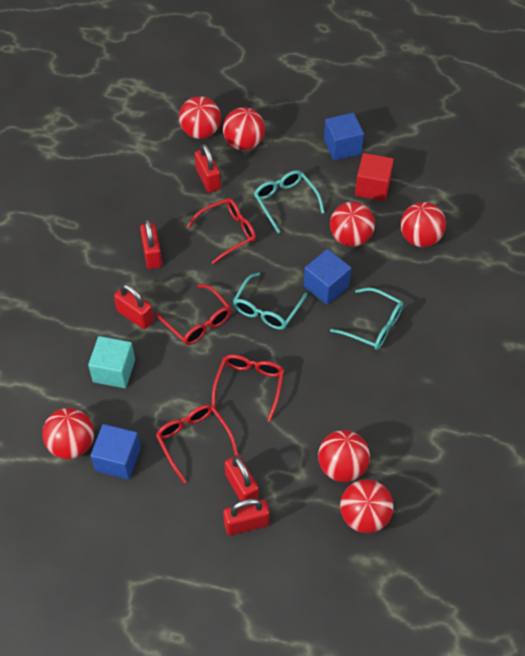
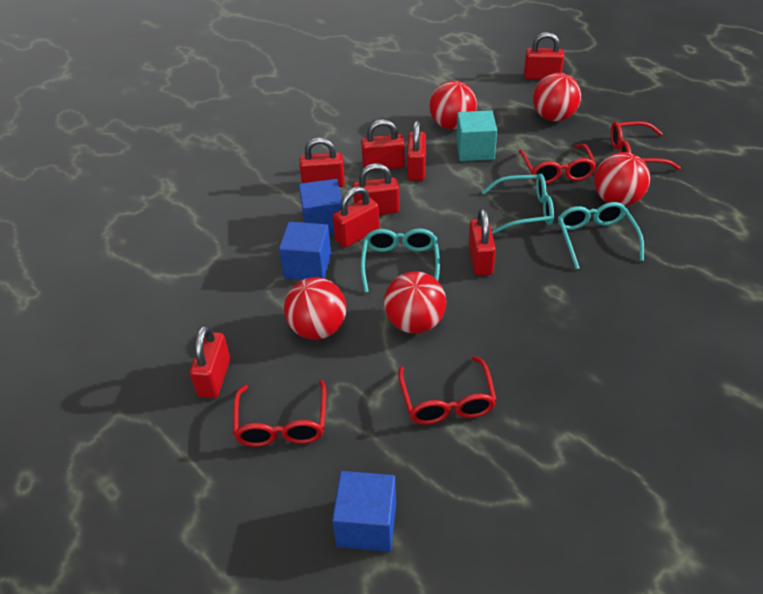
red ball: [42,408,94,459] [179,96,221,139] [223,107,265,150] [318,430,370,482] [330,202,375,247] [340,479,394,533] [401,202,446,247] = 7 -> [284,277,346,340] [384,271,446,334] [429,81,477,129] [533,73,581,121] [594,152,650,206] = 5
red cube: [355,153,394,201] = 1 -> none = 0
red padlock: [114,284,154,329] [140,219,162,269] [195,144,221,193] [223,498,270,536] [225,455,259,501] = 5 -> [190,325,230,398] [299,138,345,187] [333,186,379,247] [353,163,399,215] [361,119,405,171] [407,121,426,181] [468,209,496,276] [524,32,564,80] = 8

